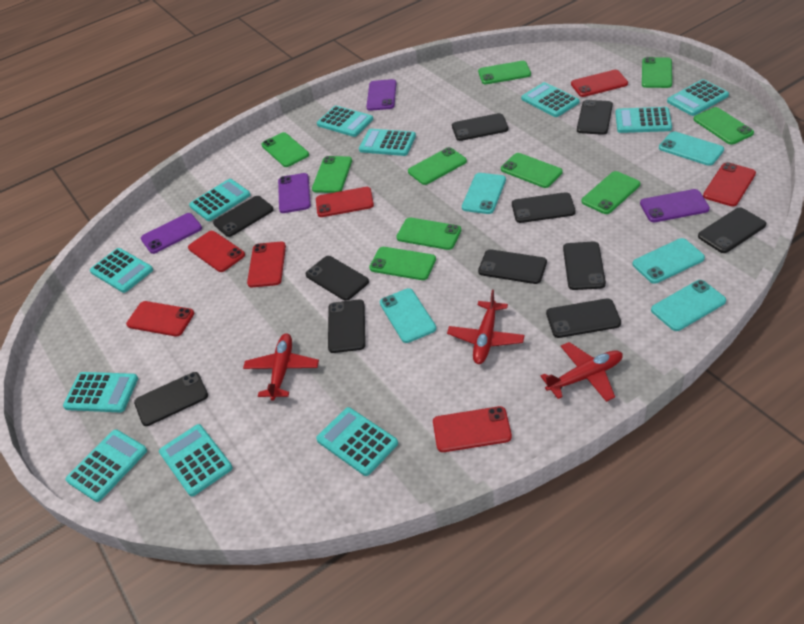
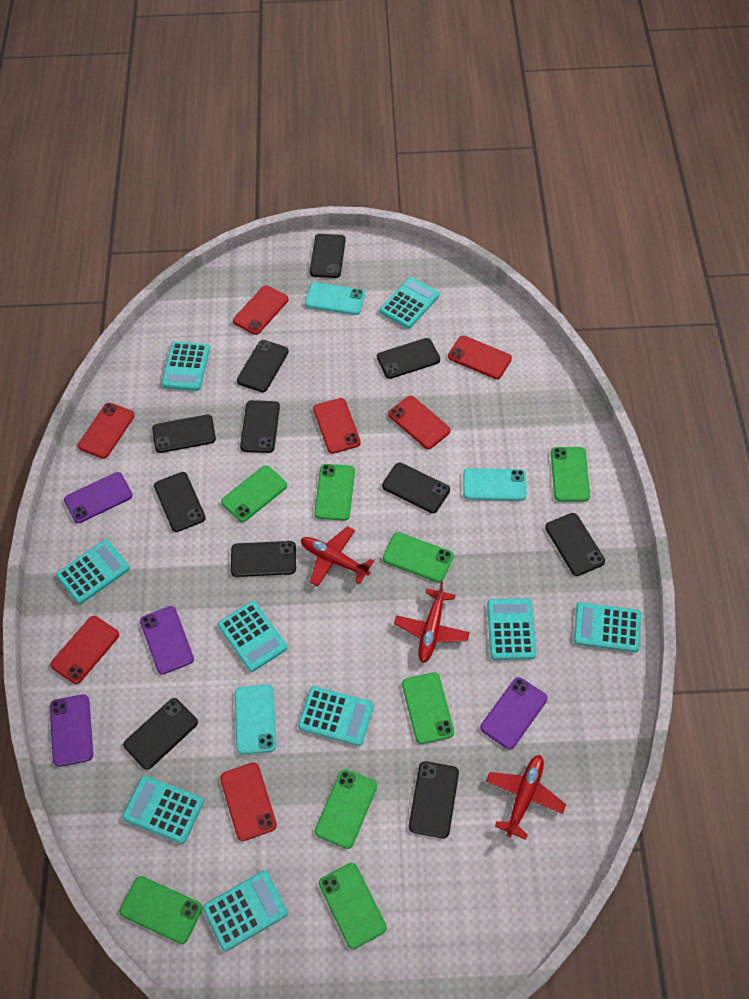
green phone: [261,132,309,167] [312,156,352,193] [369,247,436,280] [396,218,461,250] [408,147,467,185] [478,61,531,84] [501,153,563,188] [582,171,640,214] [642,57,672,88] [694,107,754,145] = 10 -> [119,876,203,944] [221,465,287,522] [314,464,355,521] [315,769,377,849] [319,863,387,949] [383,532,454,582] [402,672,454,744] [551,447,590,502] = 8
turquoise calculator: [63,372,138,412] [66,429,147,502] [90,248,153,293] [159,424,233,497] [189,179,251,221] [316,407,398,476] [317,106,373,137] [359,129,416,156] [521,82,580,117] [615,107,672,133] [667,79,729,116] = 11 -> [56,540,130,604] [122,775,204,844] [161,341,210,391] [203,870,288,951] [218,601,287,672] [298,686,374,746] [380,277,439,329] [487,598,536,660] [574,602,641,652] = 9
turquoise phone: [380,288,436,343] [462,173,506,214] [633,238,705,284] [651,280,726,331] [659,131,724,166] = 5 -> [235,684,276,755] [305,282,365,315] [463,468,527,501] = 3

